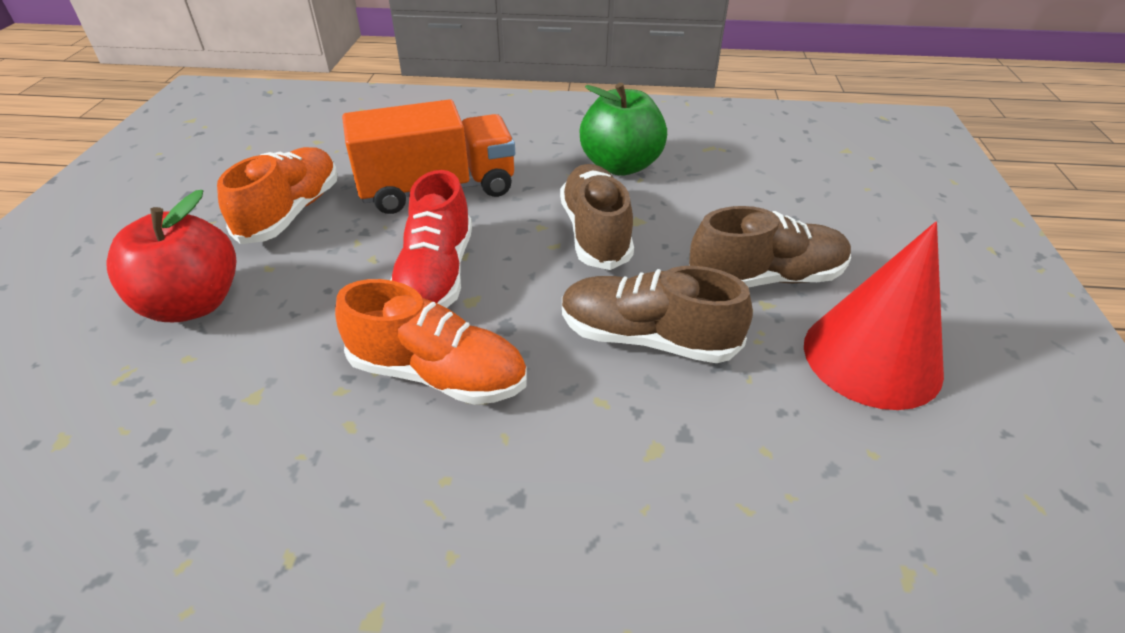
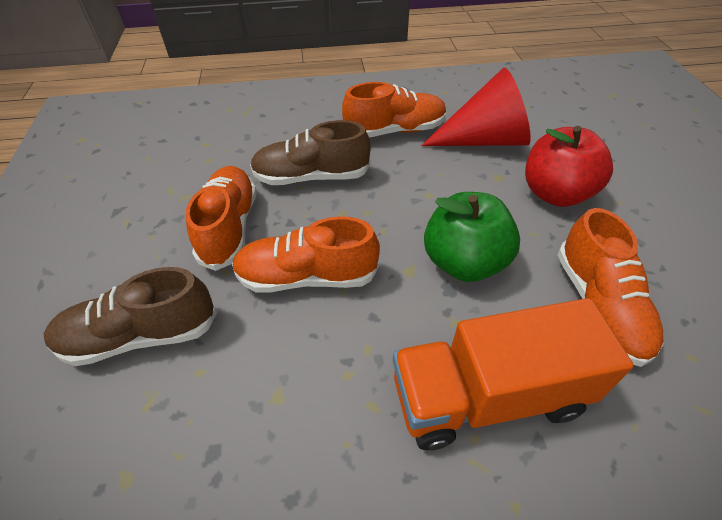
brown shoe: [560,164,634,270] [562,266,753,363] [689,206,851,288] = 3 -> [44,267,218,366] [250,120,371,185] = 2
orange shoe: [217,147,338,244] [335,279,527,405] = 2 -> [185,166,257,271] [232,216,380,293] [342,82,447,137] [558,208,664,367] = 4
red shoe: [391,170,472,308] = 1 -> none = 0

